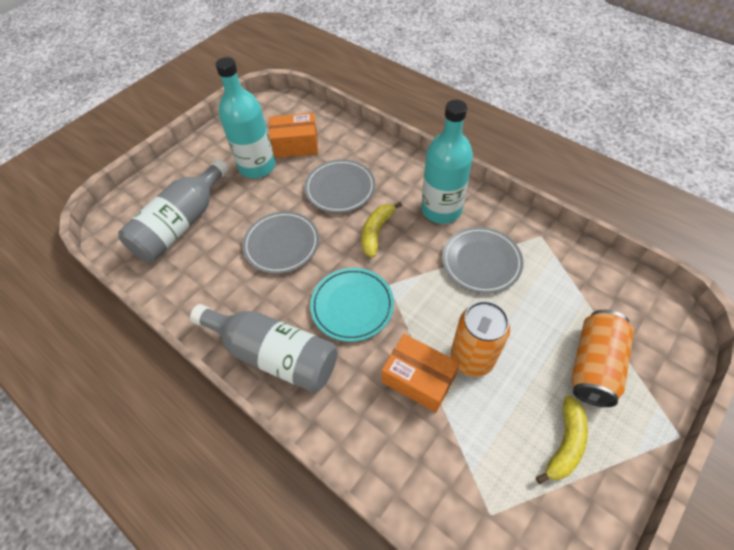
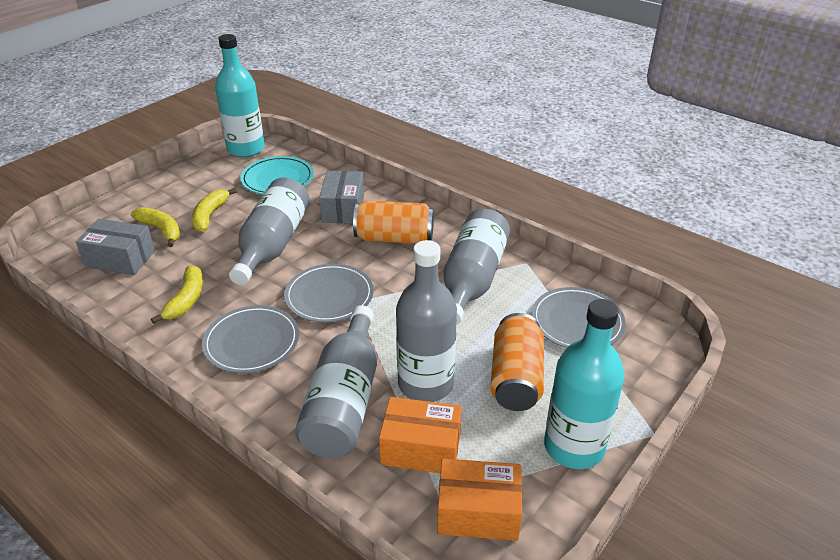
grey bottle: [118,159,229,262] [190,304,337,393] = 2 -> [229,178,310,285] [295,305,377,458] [396,240,457,402] [443,209,510,325] = 4
grey box: none = 0 -> [76,219,155,275] [319,171,364,224] = 2
yellow banana: [361,202,402,258] [536,396,588,484] = 2 -> [131,207,180,247] [151,265,203,324] [192,188,237,232] = 3

